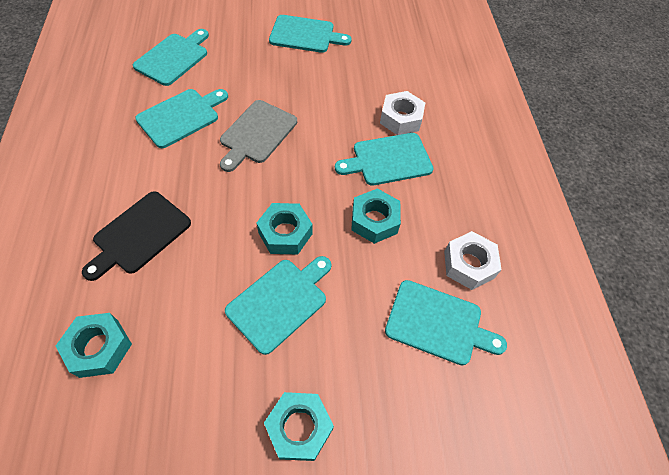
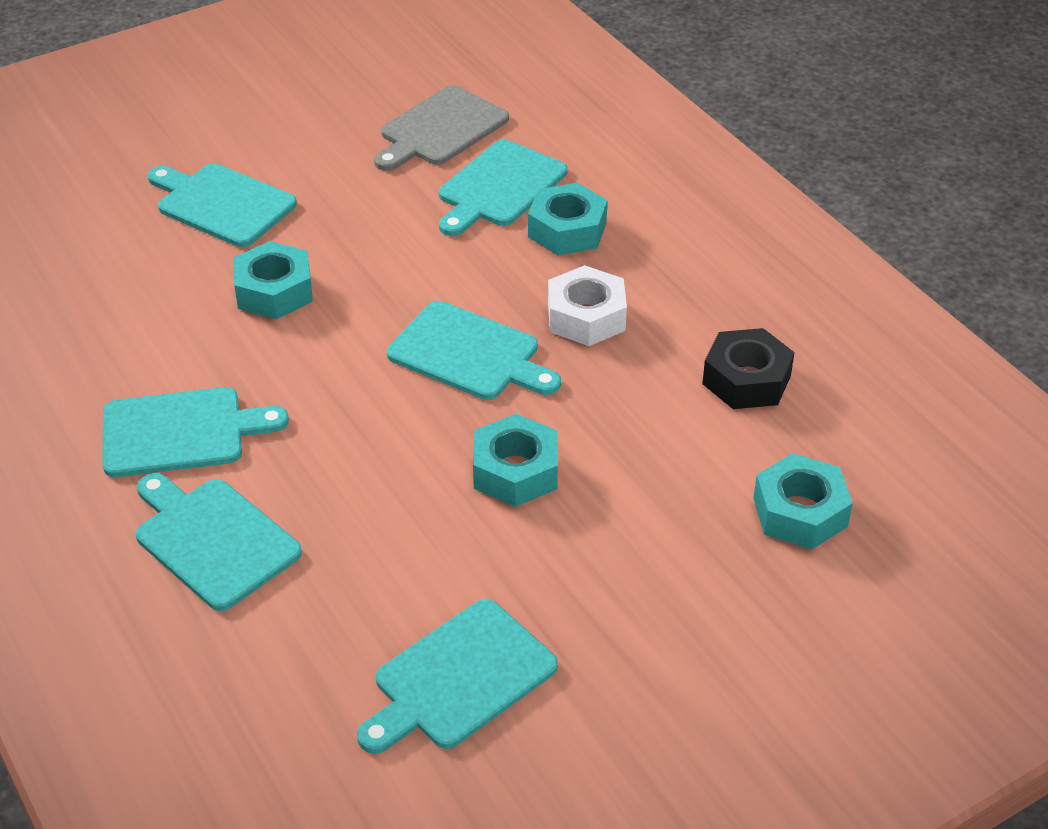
black cutting board: [82,191,191,281] = 1 -> none = 0
black nut: none = 0 -> [702,328,795,409] = 1
white nut: [380,91,425,135] [444,231,502,290] = 2 -> [548,265,627,346] = 1

